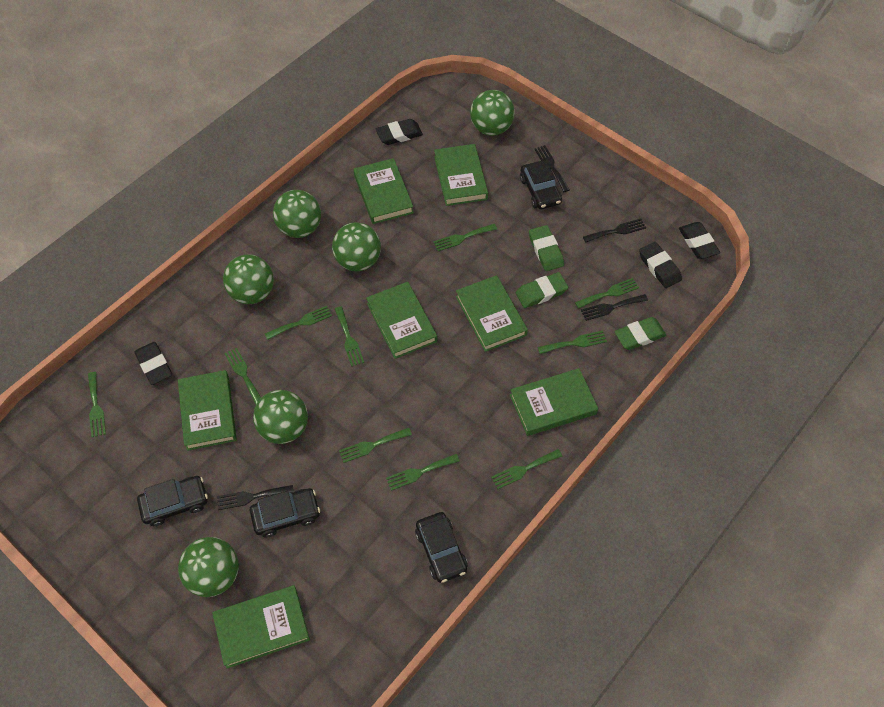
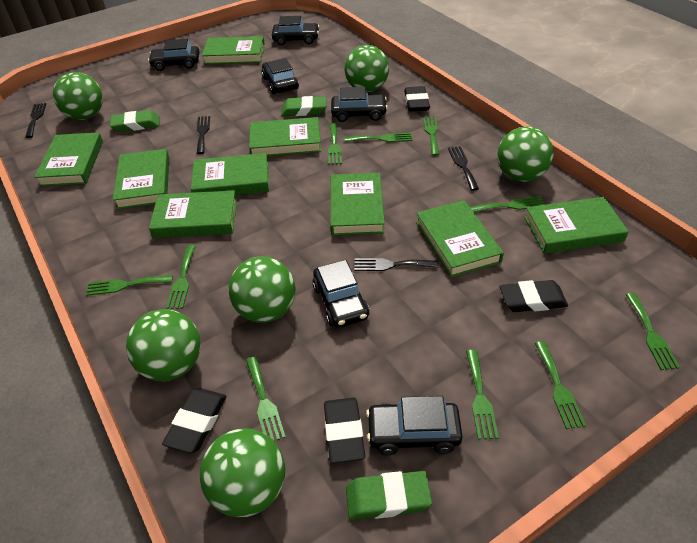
black car: [137,476,208,526] [249,488,320,538] [415,512,468,583] [520,160,562,209] = 4 -> [148,39,199,71] [261,58,299,94] [272,16,319,45] [312,260,369,328] [331,87,388,122] [366,396,463,456] = 6
green book: [178,370,237,451] [212,585,310,668] [354,158,414,224] [366,282,437,359] [434,144,488,206] [456,275,528,352] [510,368,598,436] = 7 -> [34,132,103,187] [113,149,169,209] [149,190,237,238] [191,153,269,195] [202,36,265,65] [249,117,321,156] [330,173,385,236] [416,200,504,277] [524,197,629,253] = 9

